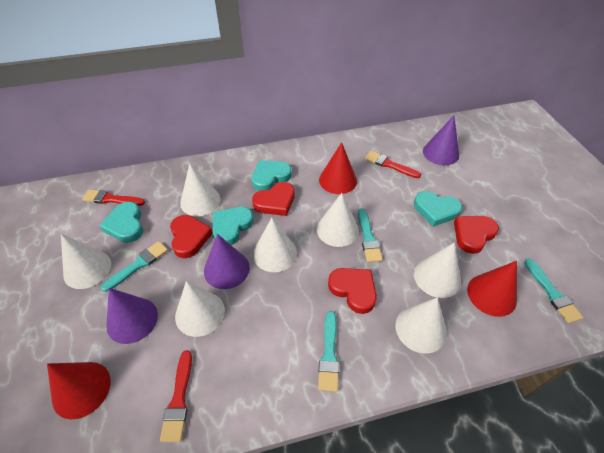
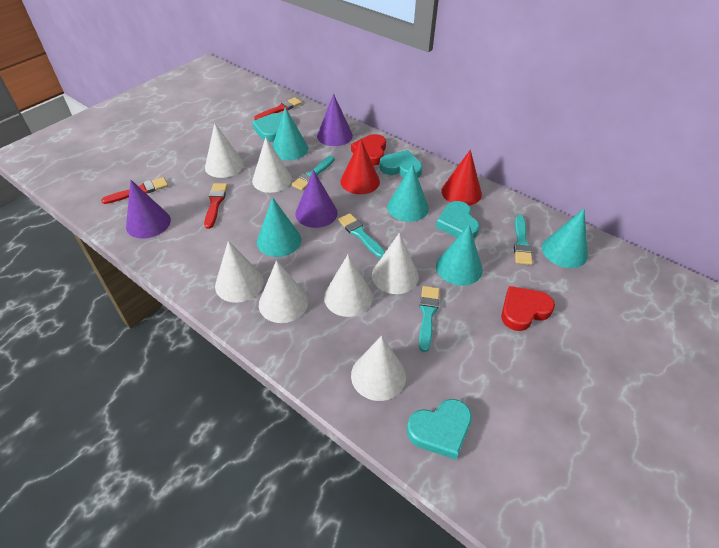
red cone: [47,362,111,420] [319,142,357,194] [467,261,517,317] = 3 -> [341,139,380,194] [441,150,482,205] = 2
red heart: [170,215,213,258] [252,182,295,216] [328,268,377,314] [454,216,499,254] = 4 -> [351,134,386,166] [501,286,555,331] = 2
turquoise cone: none = 0 -> [257,197,301,257] [272,107,308,160] [387,164,429,222] [436,225,483,286] [542,209,588,268] = 5

